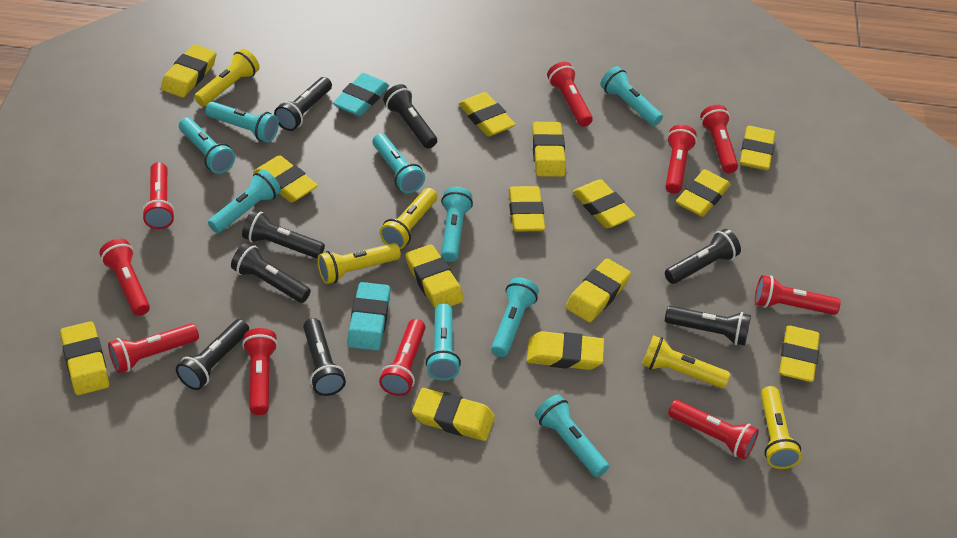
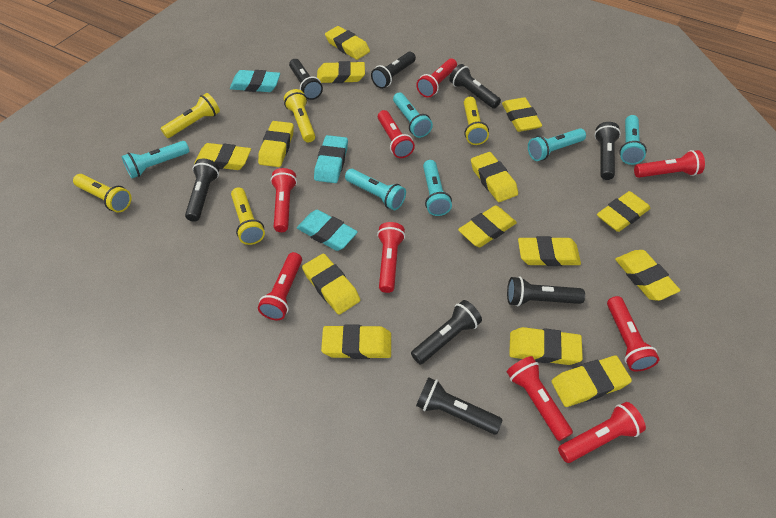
red flashlight: [99,239,150,316] [108,323,199,373] [142,162,175,229] [242,328,278,415] [379,319,425,396] [547,62,593,127] [666,125,697,194] [668,400,759,460] [700,105,738,173] [755,275,840,315] = 10 -> [258,252,302,320] [271,168,297,232] [377,222,405,293] [378,110,415,158] [416,58,457,98] [507,356,573,441] [558,402,646,463] [607,296,659,371] [634,150,705,178] = 9
turquoise eraser: [333,73,389,116] [347,282,390,351] = 2 -> [230,70,280,92] [297,210,358,251] [314,135,348,183] = 3
turquoise flashlight: [179,117,235,174] [205,102,279,142] [208,169,281,233] [373,133,425,193] [426,303,461,381] [441,187,473,262] [491,277,539,357] [535,394,609,477] [600,66,663,126] = 9 -> [122,141,189,178] [345,169,406,210] [393,93,433,138] [423,160,452,216] [528,129,586,161] [619,115,647,165] = 6

